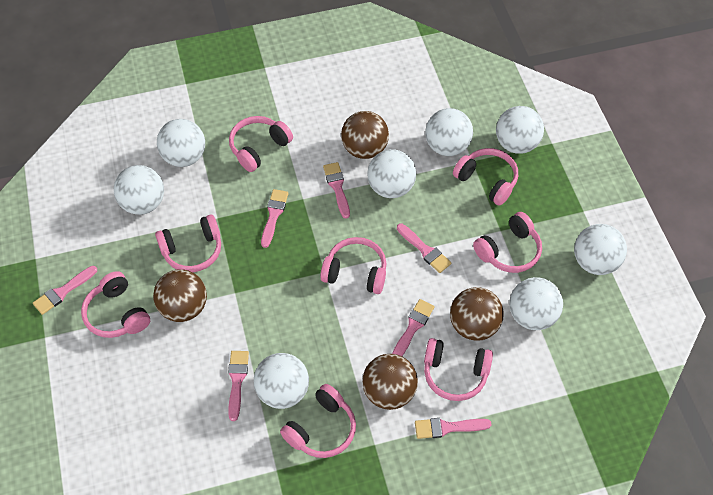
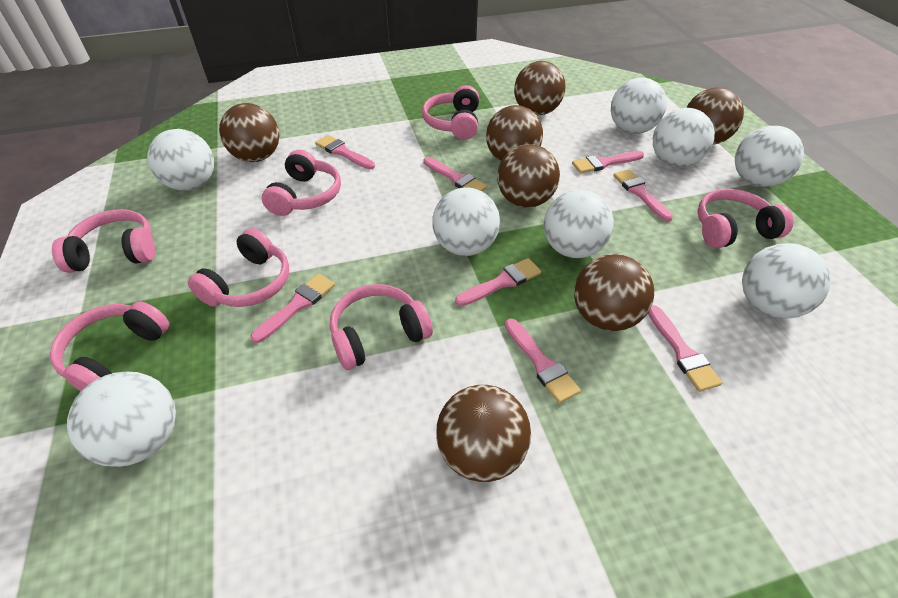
brown ball: [153,269,207,322] [341,111,389,159] [362,354,418,410] [450,287,504,341] = 4 -> [219,103,279,162] [436,385,531,482] [486,105,543,161] [497,144,560,208] [514,61,566,115] [574,254,654,331] [686,87,744,144] = 7
pink brush: [33,266,97,315] [228,351,249,421] [261,189,289,248] [323,162,350,219] [392,299,435,356] [397,223,451,273] [415,418,492,439] = 7 -> [250,274,335,343] [315,135,375,170] [423,157,487,191] [455,258,541,306] [505,318,581,403] [572,151,644,173] [613,169,673,222] [648,305,722,392] = 8
pink headphones: [81,271,150,338] [155,215,221,272] [229,116,293,172] [280,384,356,458] [320,237,387,294] [424,338,493,401] [453,148,518,206] [473,212,542,273] = 8 -> [50,301,170,391] [52,209,155,273] [188,228,289,307] [262,150,341,216] [330,284,433,370] [422,85,479,140] [697,189,794,248] = 7

